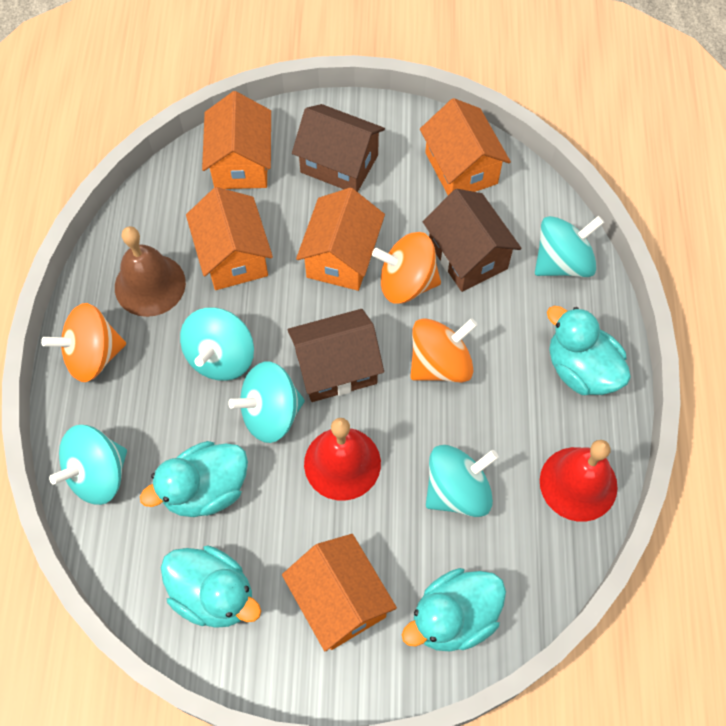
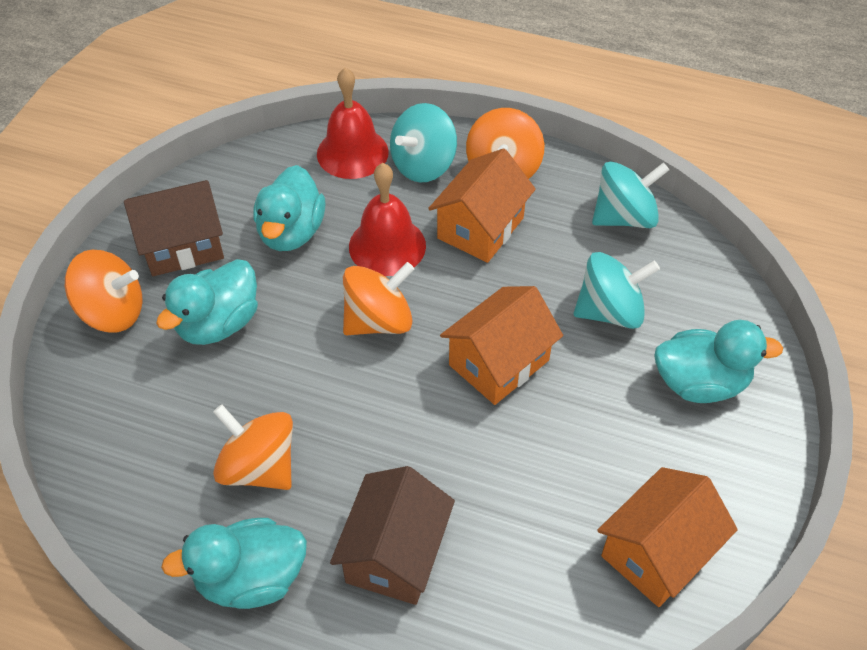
brown bell: [115,226,186,317] = 1 -> none = 0
brown house: [288,309,384,402] [292,104,385,192] [423,189,522,292] = 3 -> [124,180,224,276] [330,466,455,605] = 2
orange house: [186,187,273,290] [202,91,271,189] [282,534,397,651] [296,188,385,291] [420,98,511,195] = 5 -> [428,149,536,263] [440,286,563,405] [597,467,738,607] = 3
orange spinning top: [41,303,126,382] [372,232,441,304] [410,318,477,383] = 3 -> [65,250,142,332] [213,404,293,490] [343,262,414,335] [466,108,544,179] = 4
turquoise spinning top: [49,425,127,505] [180,308,254,381] [228,362,305,443] [426,445,499,517] [535,216,604,277] = 5 -> [390,103,457,182] [574,252,660,329] [592,162,669,228] = 3

